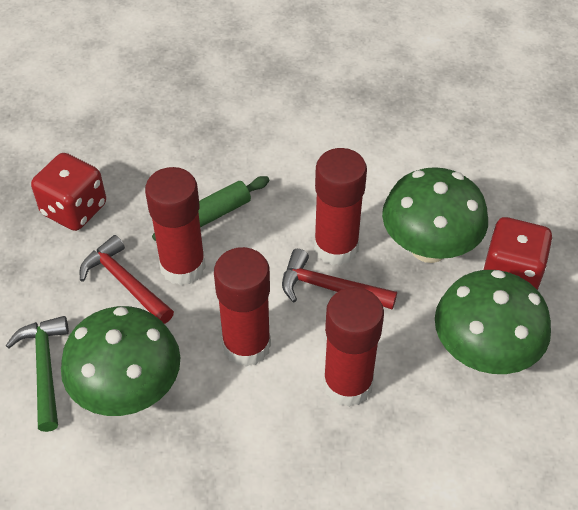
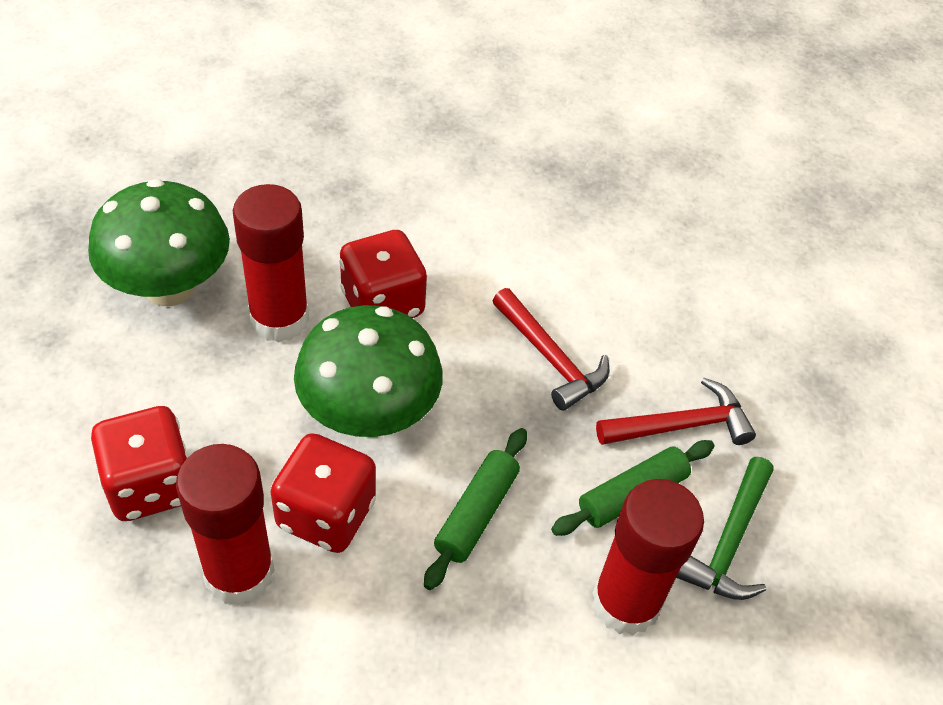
green mushroom: [61,306,180,416] [382,167,488,263] [435,270,551,374] = 3 -> [88,179,230,306] [294,305,443,437] = 2
green rolling pin: [152,176,269,241] = 1 -> [424,428,527,590] [551,440,714,536] = 2
red dice: [31,153,106,231] [482,217,553,290] = 2 -> [91,406,189,521] [270,433,376,553] [339,230,427,318] = 3
red glue stick: [145,167,206,285] [214,247,271,367] [314,148,367,265] [323,287,384,407] = 4 -> [176,444,275,605] [233,184,309,342] [592,479,704,636] = 3

